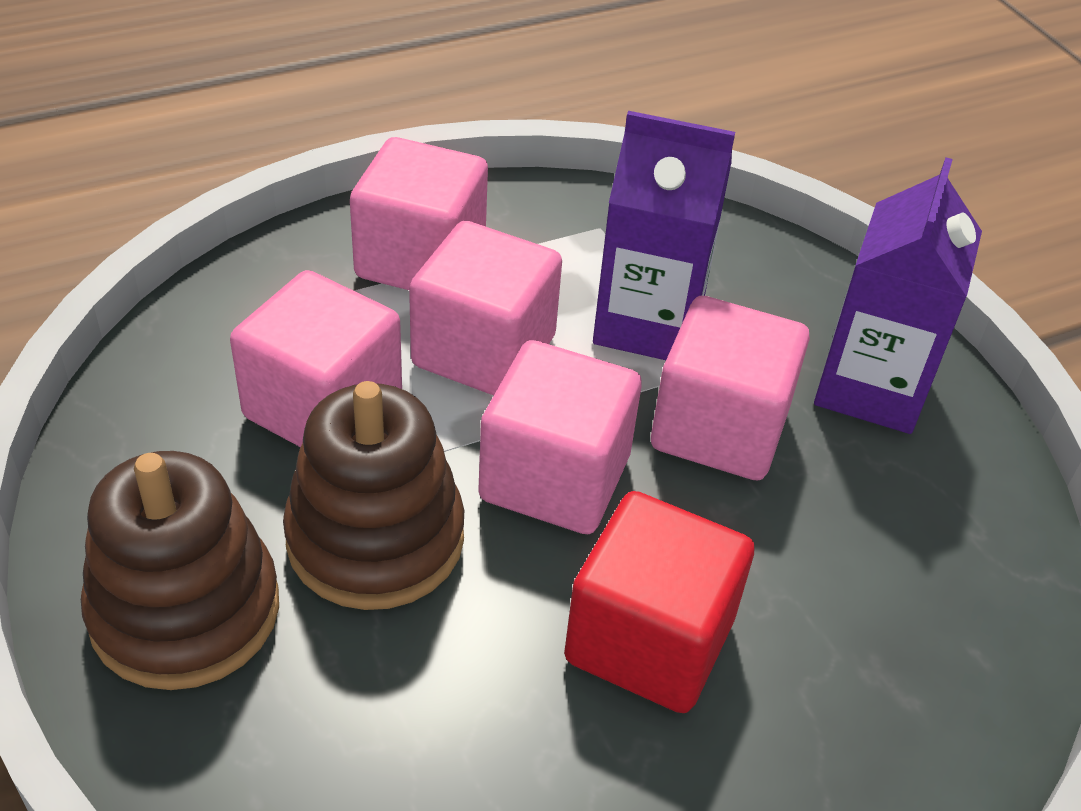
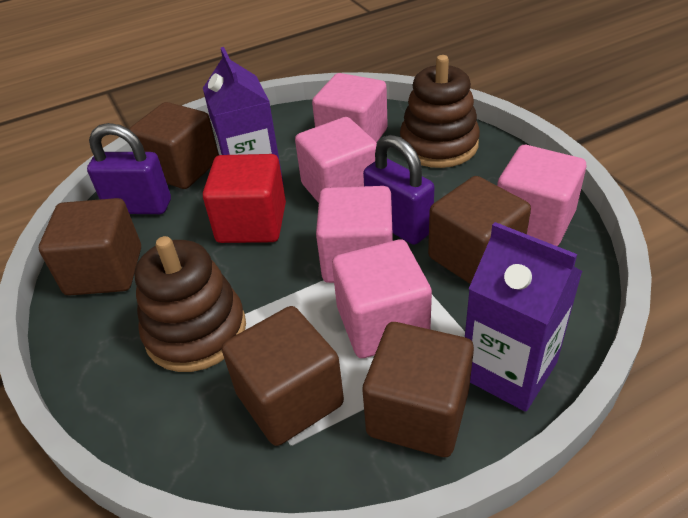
brown cube: none = 0 -> [39,198,141,296] [129,102,219,189] [222,306,344,446] [362,322,474,457] [428,176,531,284] = 5
purple padlock: none = 0 -> [87,123,171,214] [363,135,434,245] = 2

